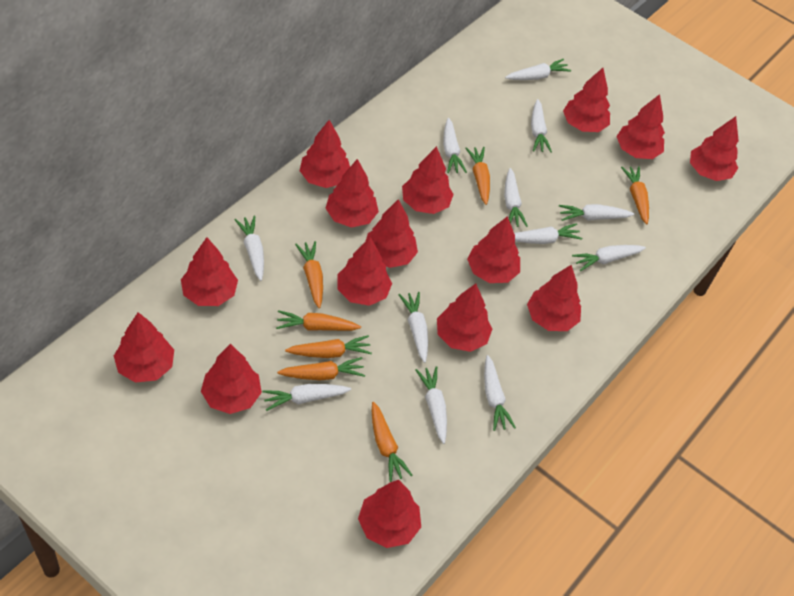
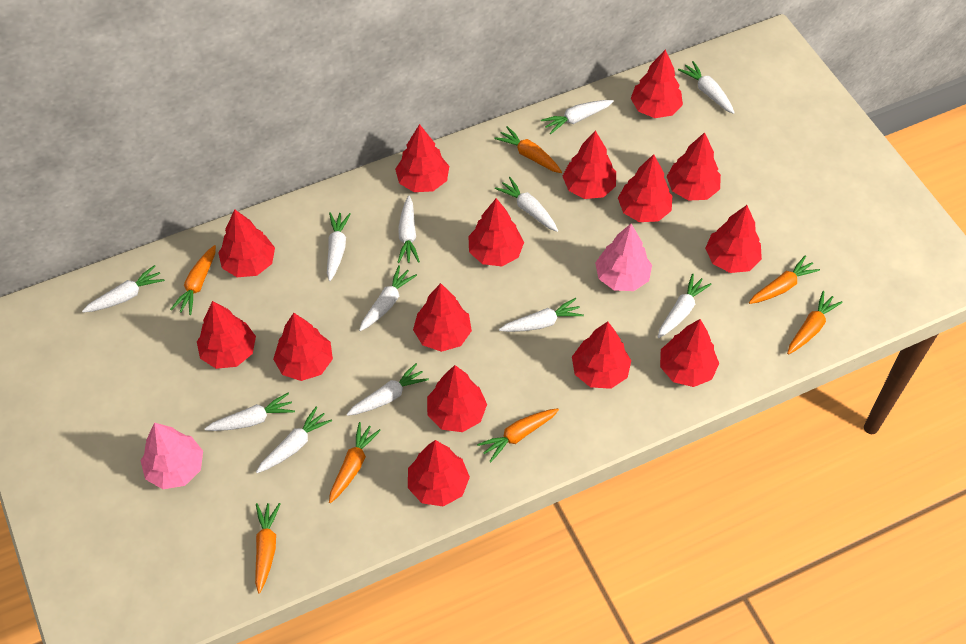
pink tree: none = 0 -> [141,422,203,489] [595,224,652,291] = 2

